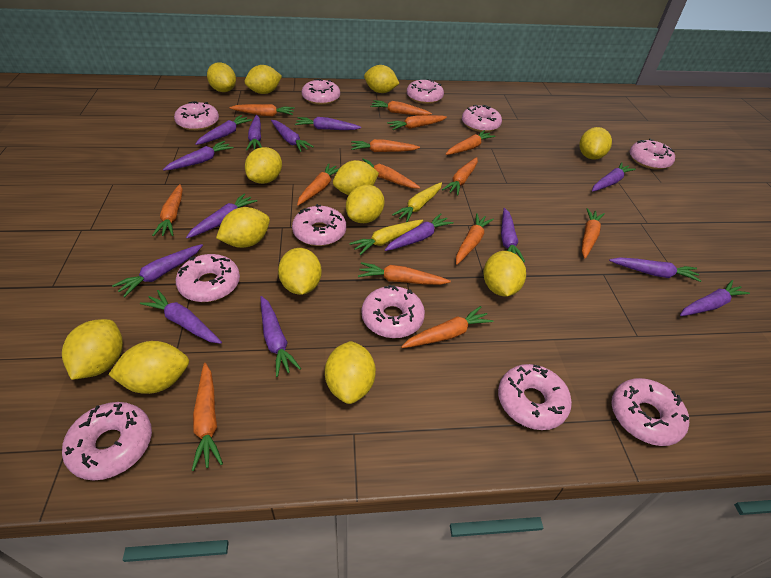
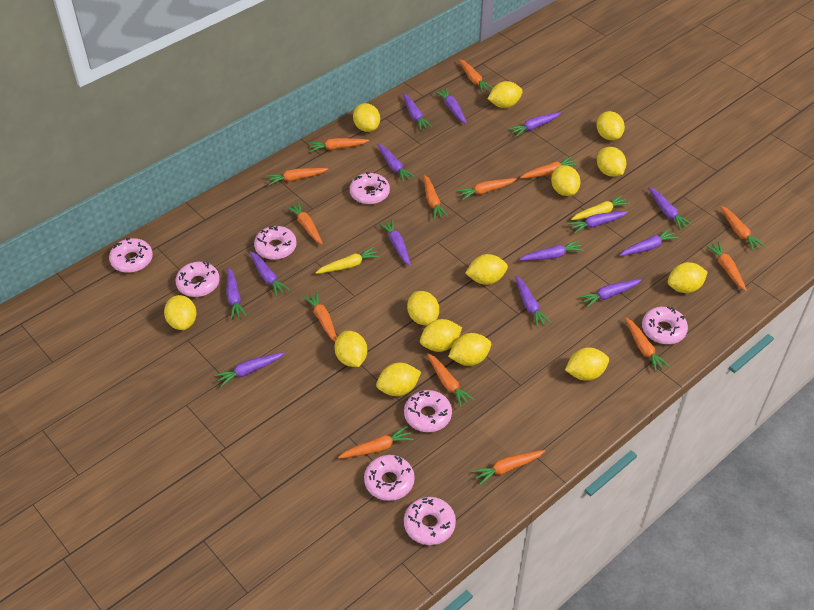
pink donut: [62,402,152,481] [174,101,219,131] [176,254,240,302] [292,204,346,246] [302,79,340,105] [362,285,425,338] [407,79,444,104] [462,105,502,132] [498,364,572,430] [611,378,689,446] [630,139,675,170] = 11 -> [109,238,153,273] [176,262,220,297] [254,226,297,260] [350,172,390,204] [364,455,415,501] [404,390,452,432] [404,497,456,545] [642,307,688,344] = 8
yellow lemon: [62,319,123,380] [108,341,189,394] [207,62,236,92] [216,207,270,248] [245,65,282,94] [245,147,282,184] [278,248,322,295] [325,341,376,404] [333,160,379,195] [346,185,385,223] [364,65,400,93] [483,251,526,296] [579,127,612,160] = 13 -> [164,295,197,330] [335,331,367,367] [353,103,380,132] [376,363,421,396] [407,291,439,325] [420,319,462,352] [448,333,491,366] [465,254,508,285] [487,81,523,108] [551,165,581,196] [565,347,609,381] [597,111,625,140] [597,147,627,177] [668,262,708,293] = 14

